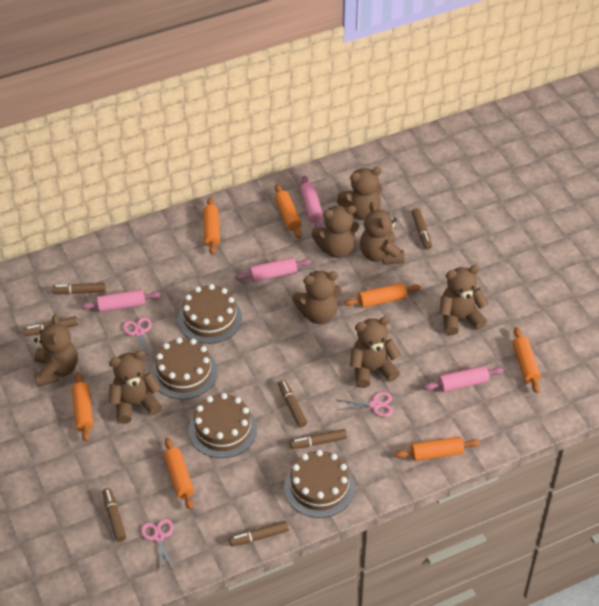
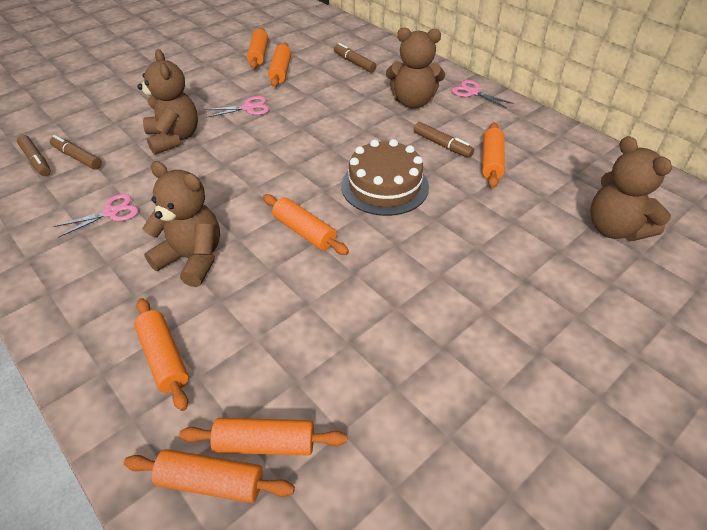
brown cake: [151,337,217,400] [178,284,242,344] [189,393,257,458] [284,450,355,518] = 4 -> [341,139,429,216] = 1
brown marker: [23,316,78,336] [52,283,106,294] [103,488,126,542] [229,521,289,547] [278,380,307,427] [290,429,347,449] [412,208,432,249] = 7 -> [17,135,51,176] [50,135,102,170] [334,43,376,73] [414,122,474,158] = 4
brown teddy bear: [34,314,78,387] [109,350,162,424] [292,271,342,324] [312,205,359,258] [337,167,383,220] [350,316,401,388] [360,202,405,265] [439,265,488,335] = 8 -> [137,49,198,155] [142,161,220,287] [386,28,445,108] [590,136,672,241] = 4
pink rolling pin: [81,289,161,312] [235,257,311,282] [300,175,323,228] [424,366,503,392] = 4 -> none = 0

